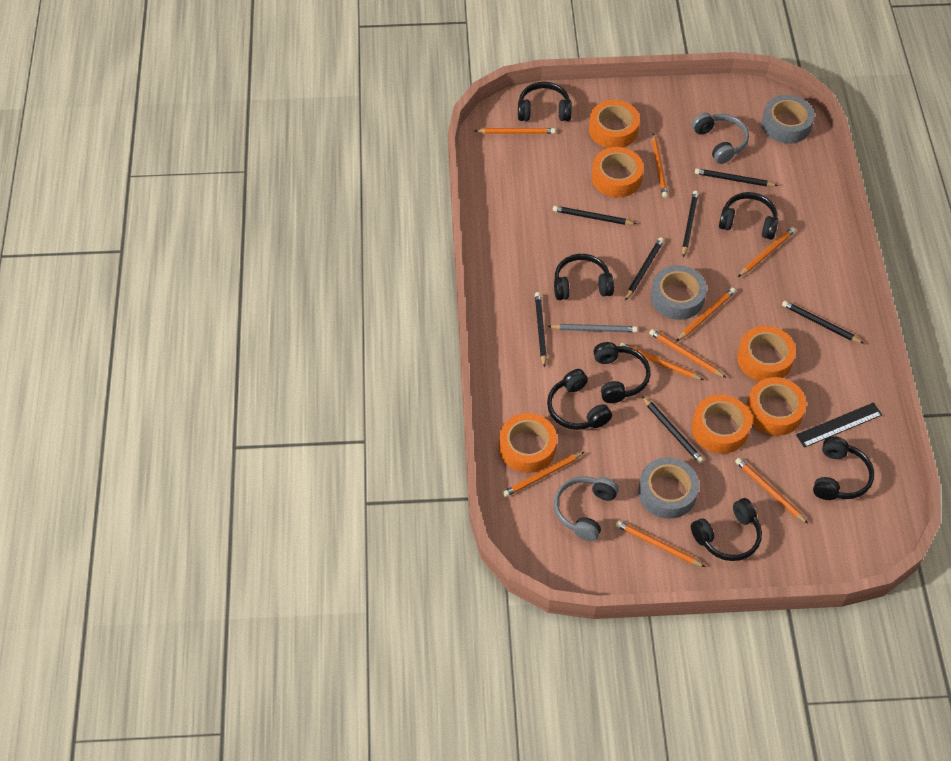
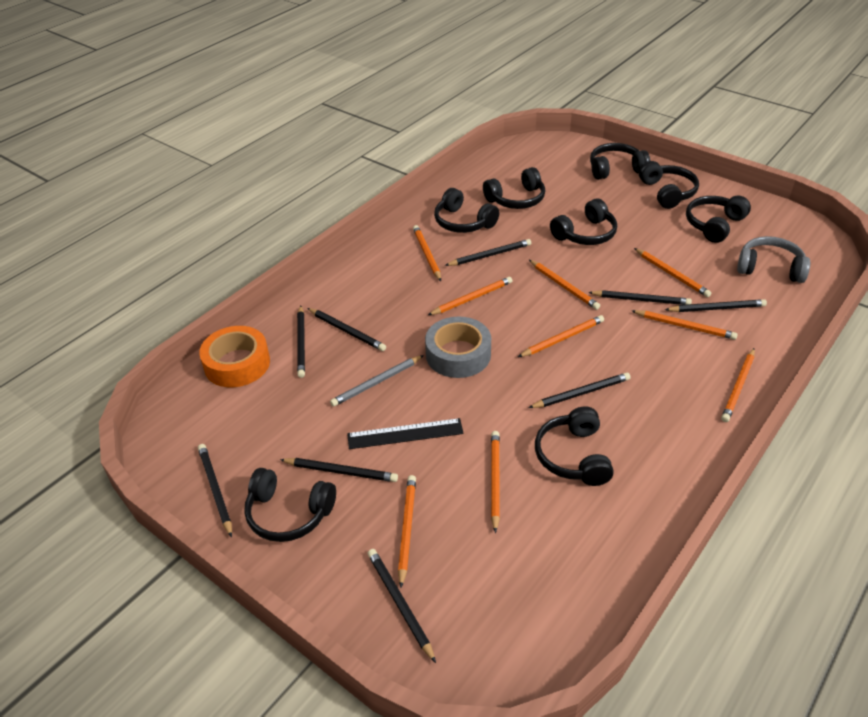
black headphones: [518,82,572,121] [547,369,612,430] [554,254,614,300] [594,342,651,403] [691,498,762,561] [719,192,778,240] [813,436,874,500] = 7 -> [244,468,336,542] [434,188,499,233] [483,167,545,209] [535,406,614,486] [550,198,617,245] [590,143,650,180] [639,161,699,209] [686,196,751,243] = 8
black pencil: [535,292,547,368] [553,206,636,225] [625,237,664,301] [642,396,704,463] [682,191,699,257] [695,168,778,186] [782,301,864,344] = 7 -> [198,444,232,537] [280,458,398,482] [297,305,305,378] [307,308,386,351] [368,549,436,663] [445,239,531,266] [528,373,631,408] [588,290,692,305] [665,299,767,312] = 9
grey headphones: [554,476,619,541] [692,113,749,164] = 2 -> [737,236,810,283] = 1
grey tape: [638,457,699,519] [651,265,707,320] [762,95,815,144] = 3 -> [425,316,491,378] = 1
orange tape: [499,413,557,473] [589,100,640,148] [591,147,644,197] [692,395,752,454] [737,326,796,381] [746,377,806,436] = 6 -> [199,326,270,387] = 1

